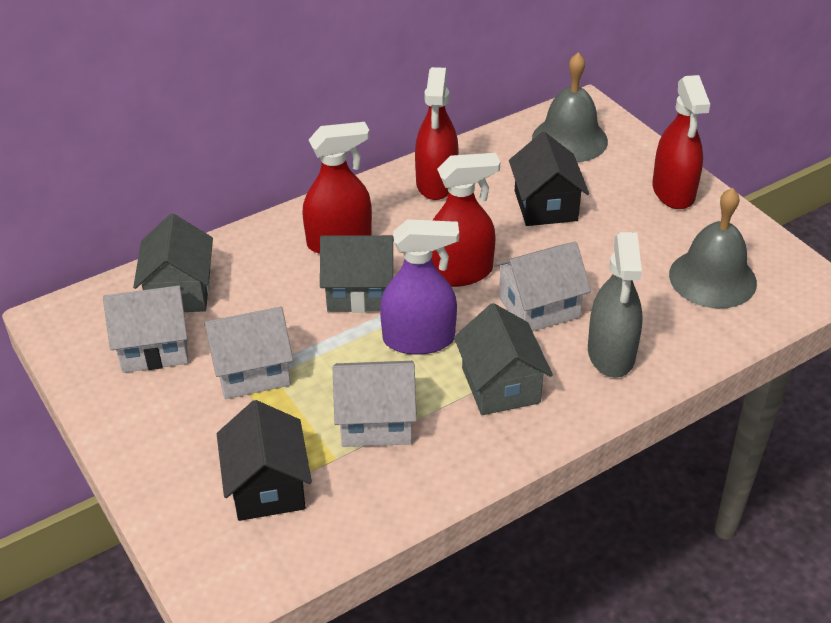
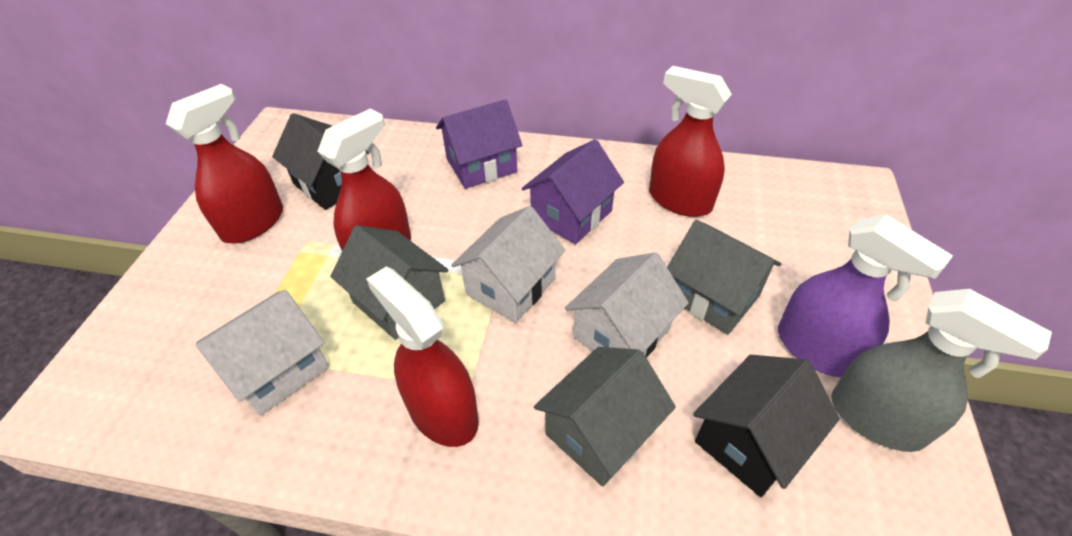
grey bell: [532,52,608,162] [669,188,757,308] = 2 -> none = 0
purple house: none = 0 -> [436,99,522,189] [522,139,624,244] = 2
white house: [103,286,188,373] [204,307,293,399] [333,361,417,447] [493,241,591,331] = 4 -> [196,290,329,416] [451,206,565,323] [565,252,689,358] = 3

